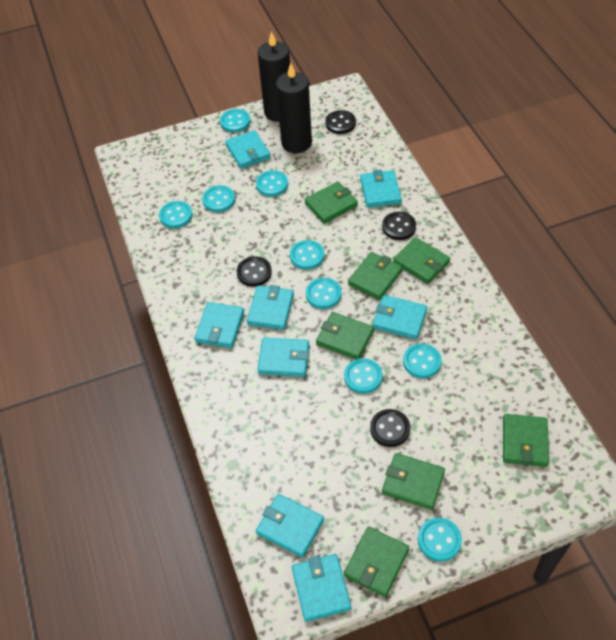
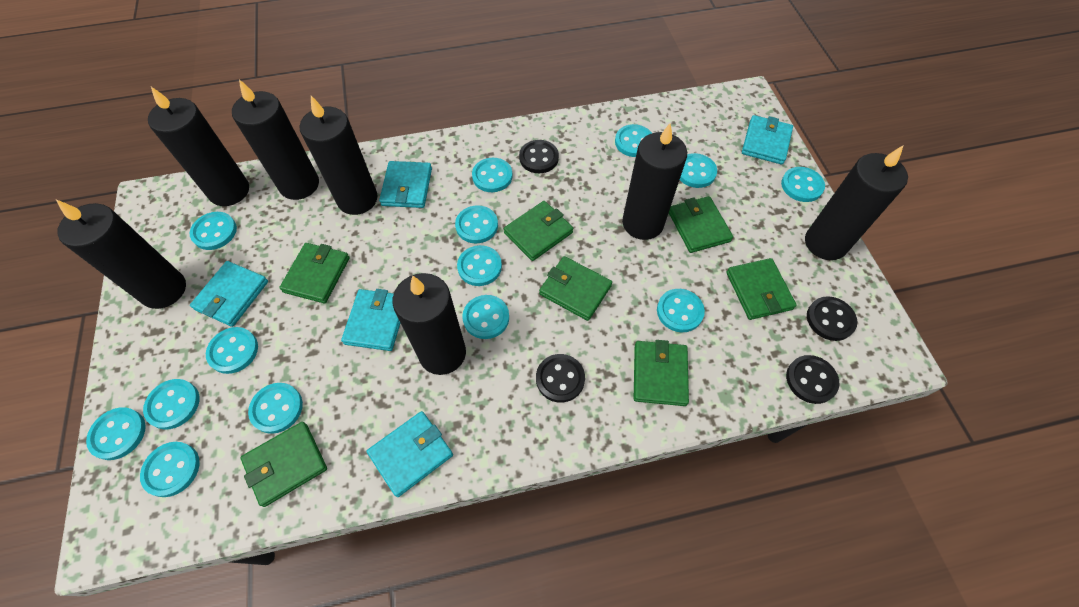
black candle: [258,31,290,122] [276,63,312,153] = 2 -> [56,200,186,309] [148,87,249,206] [232,79,319,200] [300,96,377,215] [393,273,466,375] [622,123,687,240] [805,146,908,260] = 7
turquoise button: [159,201,193,228] [202,185,235,212] [220,109,250,132] [256,170,288,197] [290,240,324,270] [306,278,341,309] [344,358,383,394] [403,344,442,378] [418,518,462,562] = 9 -> [86,407,146,460] [140,442,200,497] [143,379,200,430] [189,212,237,250] [206,327,258,374] [248,383,303,434] [455,205,498,244] [457,245,502,286] [462,295,509,339] [472,158,513,192] [615,124,652,157] [657,289,705,332] [680,153,717,188] [781,167,825,202] = 14
turquoise wallet: [194,302,244,348] [225,130,271,169] [247,285,294,330] [256,494,324,558] [257,337,309,377] [292,554,351,622] [360,170,402,208] [372,295,427,340] = 8 -> [190,261,268,327] [341,289,400,351] [367,411,453,497] [379,161,432,208] [742,115,793,165] = 5

